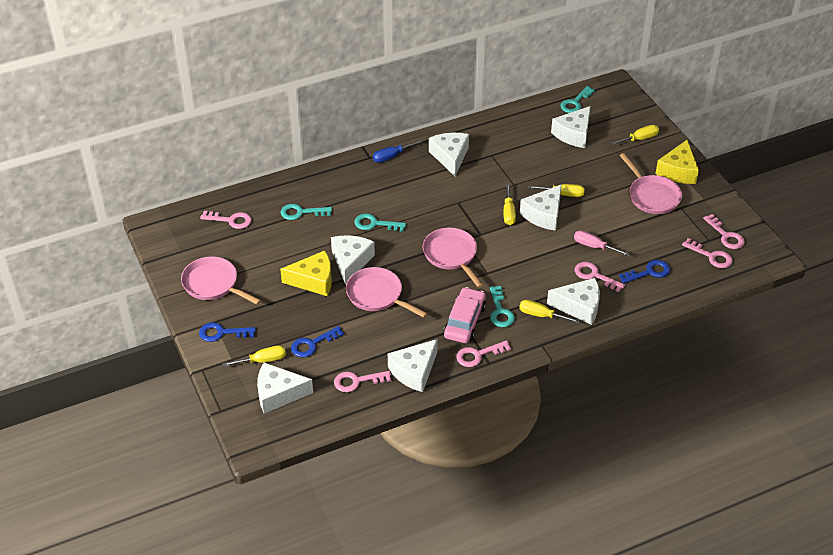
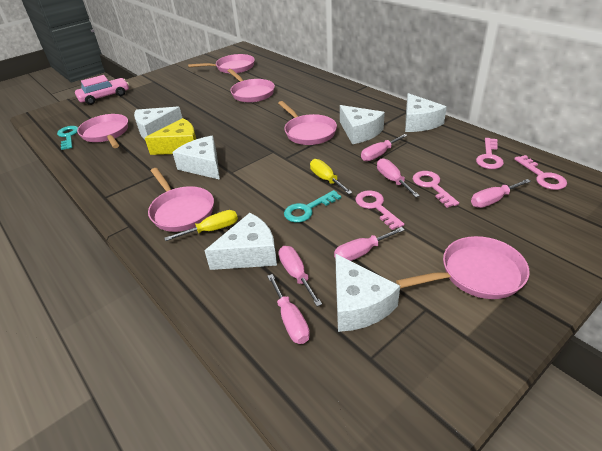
blue key: [199,322,255,342] [291,326,344,357] [619,260,670,283] = 3 -> none = 0
blue screwdriver: [373,140,422,163] = 1 -> none = 0
pink key: [200,211,251,229] [334,371,391,392] [456,340,511,367] [575,262,625,292] [682,238,733,268] [703,214,745,249] = 6 -> [356,190,404,230] [413,171,459,208] [476,138,504,169] [514,155,567,190] = 4
pink pan: [181,257,261,305] [346,267,428,318] [423,228,483,288] [619,153,682,214] = 4 -> [77,114,128,148] [148,168,214,232] [188,54,255,74] [228,69,275,103] [278,101,337,145] [396,236,530,299] = 6
pink screwdriver: [574,231,630,256] = 1 -> [267,274,310,344] [278,246,322,307] [334,227,405,261] [361,134,408,161] [377,158,420,197] [471,179,531,208] = 6
turquoise key: [280,204,332,220] [354,213,406,232] [490,286,515,327] [560,86,595,113] = 4 -> [57,126,78,150] [284,190,341,223] = 2
white cheese: [257,362,313,414] [331,235,375,285] [388,339,438,392] [429,133,469,176] [520,185,562,231] [547,278,600,325] [551,106,591,148] = 7 -> [134,107,182,139] [172,136,220,180] [204,213,277,270] [335,254,400,332] [340,105,385,144] [405,93,447,132] = 6
yellow cheese: [280,250,332,296] [655,140,699,184] = 2 -> [145,118,196,155] = 1
yellow screwdriver: [222,345,286,367] [503,184,516,225] [519,300,579,323] [528,184,585,197] [611,125,659,145] = 5 -> [164,210,238,241] [310,159,353,194] = 2

